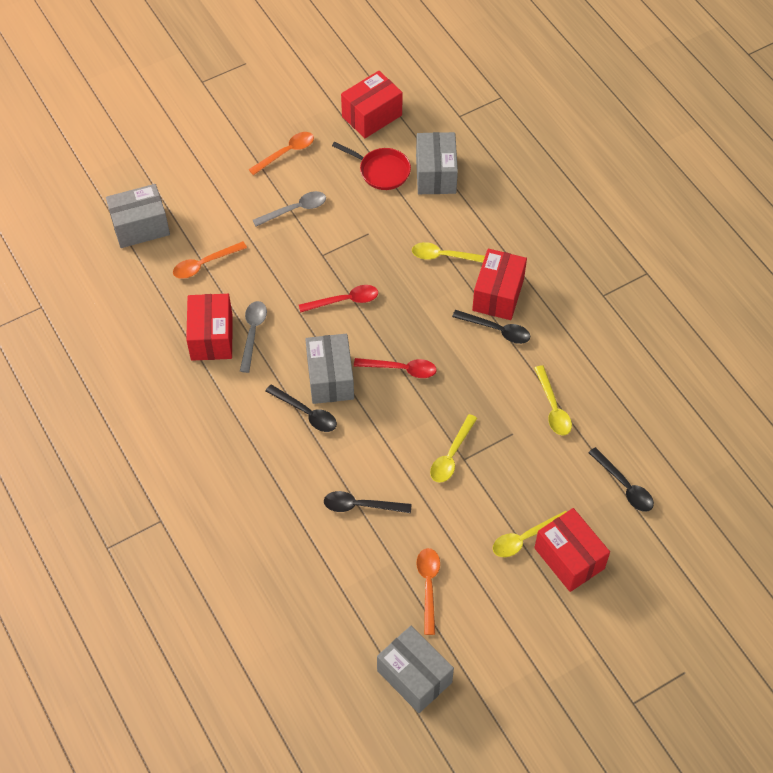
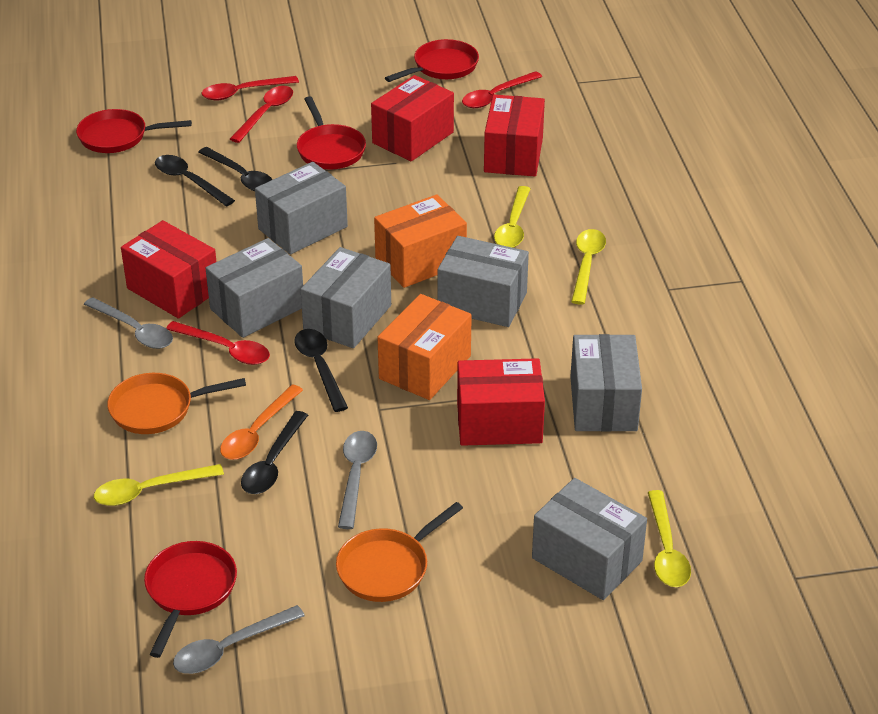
grey box: [106,184,170,248] [305,334,354,404] [377,626,454,713] [416,132,458,194] = 4 -> [205,238,303,338] [255,162,348,254] [301,247,391,348] [438,236,529,327] [532,478,647,600] [570,334,642,432] = 6
grey spoon: [240,301,267,373] [253,191,326,226] = 2 -> [84,297,173,349] [173,605,305,674] [338,431,377,529] = 3
orange box: none = 0 -> [374,194,467,288] [377,294,472,400] = 2
orange pan: none = 0 -> [107,373,246,434] [336,502,463,602] = 2
orange spoon: [173,241,247,279] [248,132,314,175] [416,548,440,635] = 3 -> [220,385,303,460] = 1
red pan: [332,142,411,190] = 1 -> [76,109,192,153] [144,541,237,658] [297,96,366,170] [385,39,479,82] = 4
red spoon: [299,285,378,313] [354,358,437,378] = 2 -> [166,321,270,365] [202,76,299,100] [230,86,293,143] [462,71,542,108] = 4

